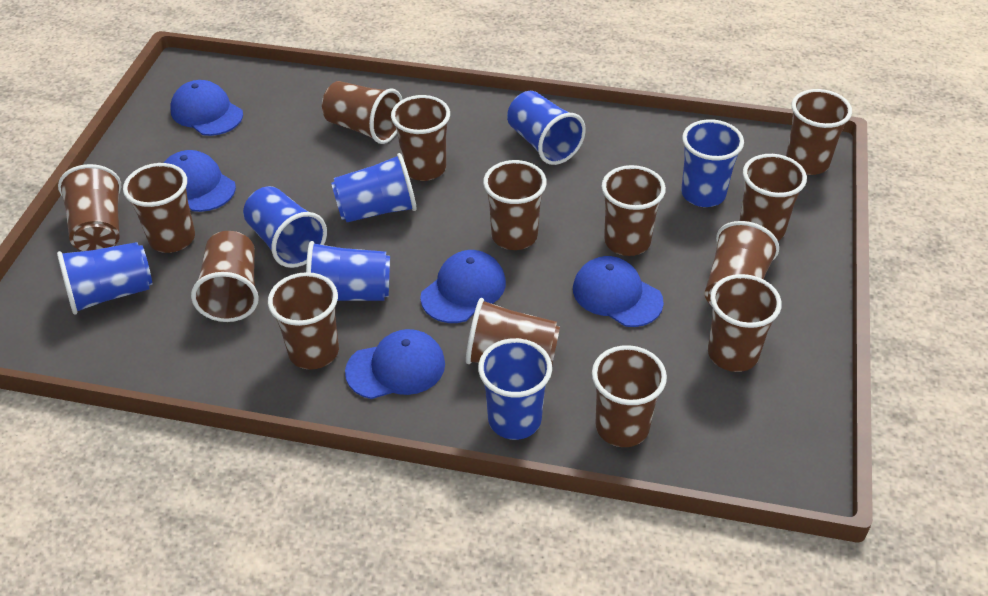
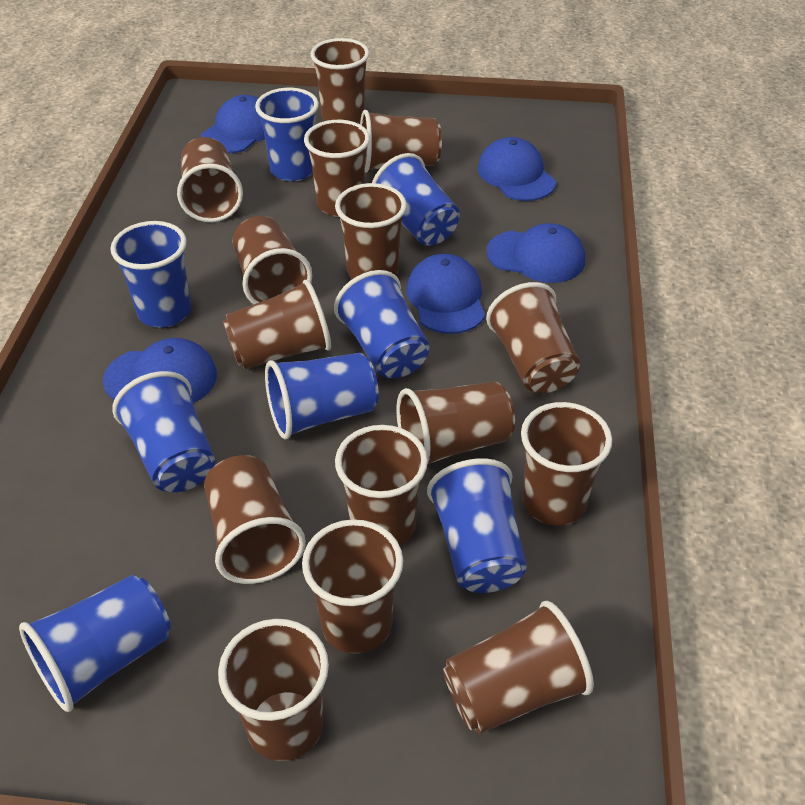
blue cup: [57,242,152,315] [243,186,327,268] [306,241,390,301] [331,153,417,222] [478,338,552,440] [507,91,586,165] [681,119,744,207] = 7 -> [19,575,171,712] [111,221,191,328] [112,371,215,492] [255,88,319,181] [265,353,379,440] [334,270,430,378] [372,153,460,246] [427,458,527,593] = 8
brown cup: [58,164,121,251] [123,163,195,253] [191,231,259,322] [268,272,339,370] [322,81,403,144] [391,95,450,181] [466,298,560,364] [483,160,547,250] [592,345,667,447] [602,165,666,256] [704,221,779,306] [708,274,782,372] [739,154,807,241] [786,89,852,175] = 14 -> [177,137,243,222] [204,455,306,584] [218,619,329,761] [223,280,331,369] [233,216,312,304] [302,519,403,654] [304,120,370,217] [310,38,369,123] [335,183,407,279] [335,425,428,546] [360,110,442,173] [397,381,515,465] [443,601,594,734] [486,282,580,393] [521,402,612,526] = 15

